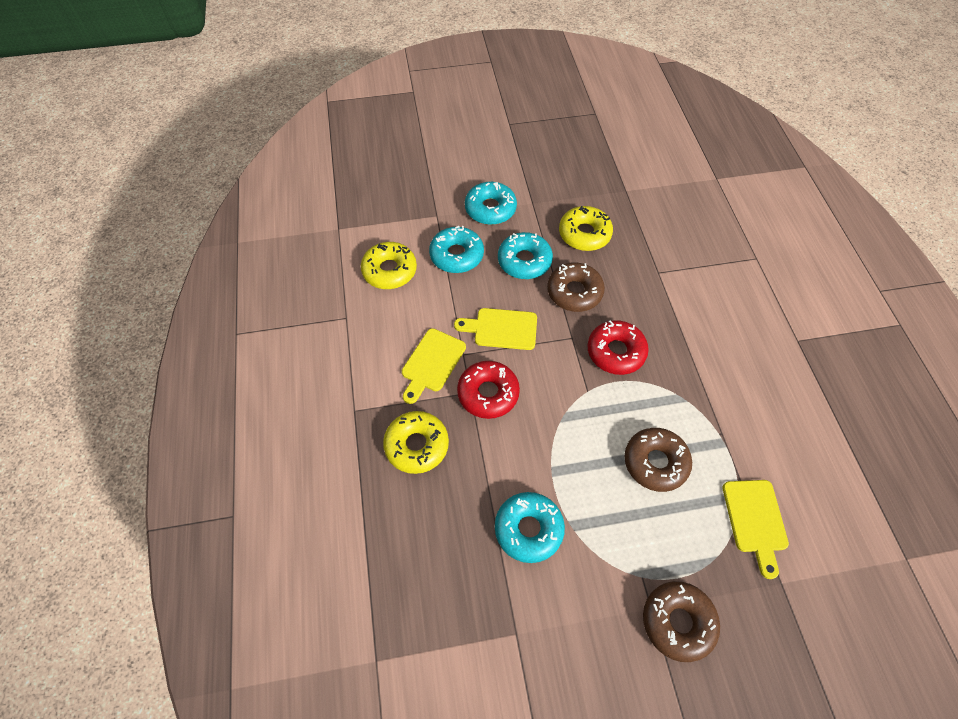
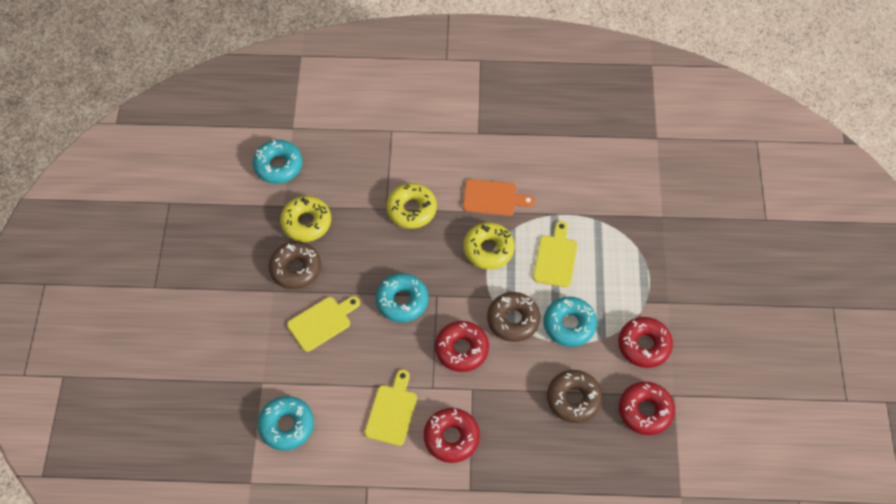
orange cutting board: none = 0 -> [463,179,535,216] = 1
red donut: [457,361,520,419] [587,320,649,375] = 2 -> [424,408,480,463] [435,321,489,372] [619,317,673,368] [619,382,675,435] = 4

